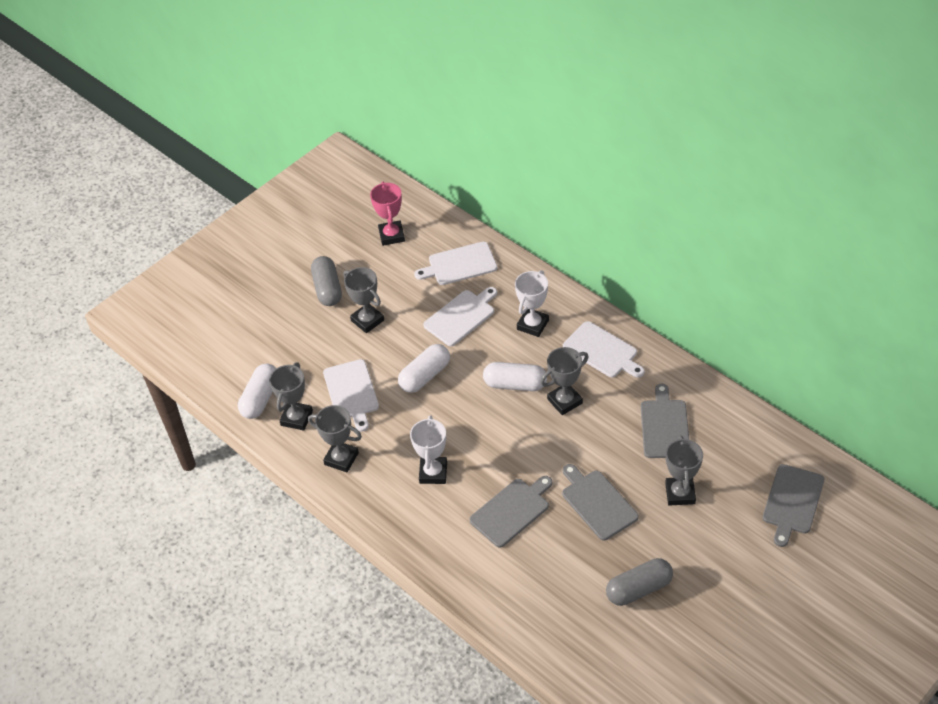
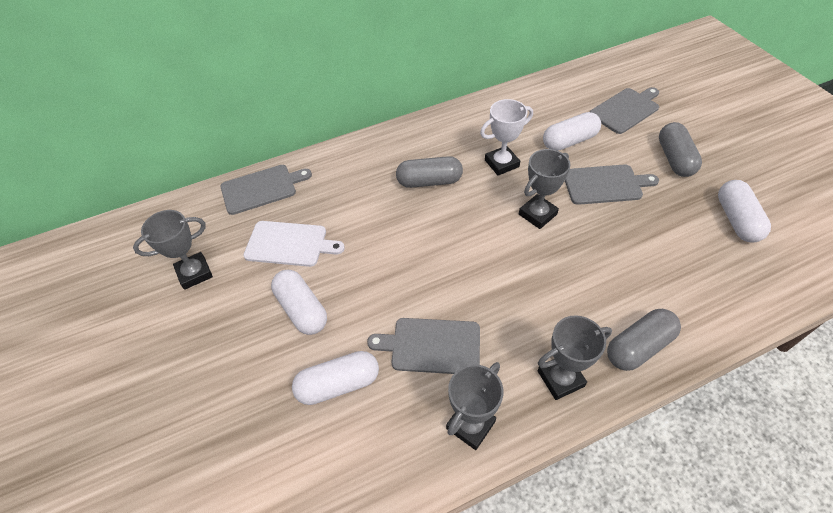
grey capsule: [311,256,342,306] [606,558,673,606] = 2 -> [396,156,463,188] [607,309,681,371] [659,122,702,177] = 3
grey trophy: [269,362,313,431] [308,405,362,472] [344,267,384,333] [540,347,589,415] [665,435,703,505] = 5 -> [133,210,213,290] [446,362,504,450] [519,149,571,229] [538,315,612,400] = 4
pink trophy: [370,182,405,246] = 1 -> none = 0
white capsule: [238,364,276,419] [398,344,450,393] [483,362,547,391] = 3 -> [271,270,327,335] [292,351,379,405] [543,112,601,151] [718,180,771,243] = 4
white cutting board: [323,359,379,432] [414,241,497,285] [424,287,497,346] [563,321,645,378] = 4 -> [243,221,345,267] = 1
white trophy: [410,415,447,484] [515,270,549,337] = 2 -> [480,99,533,176] = 1

